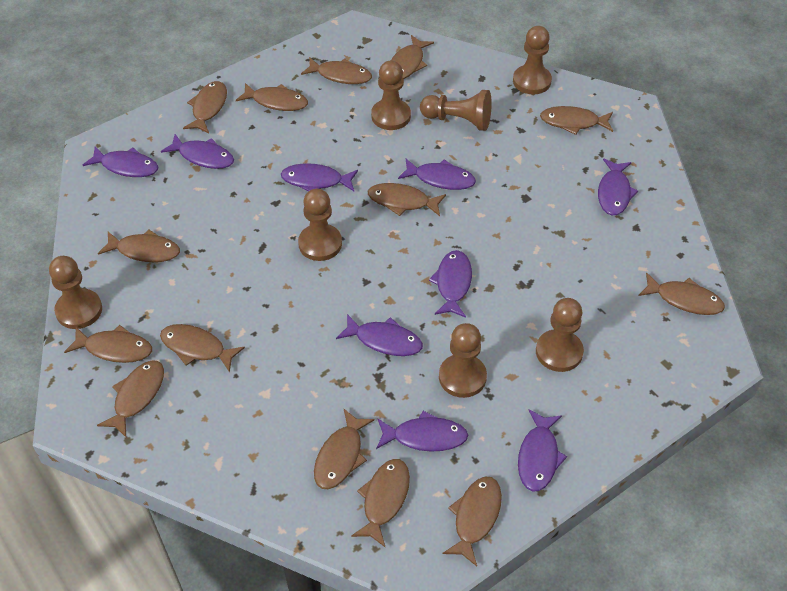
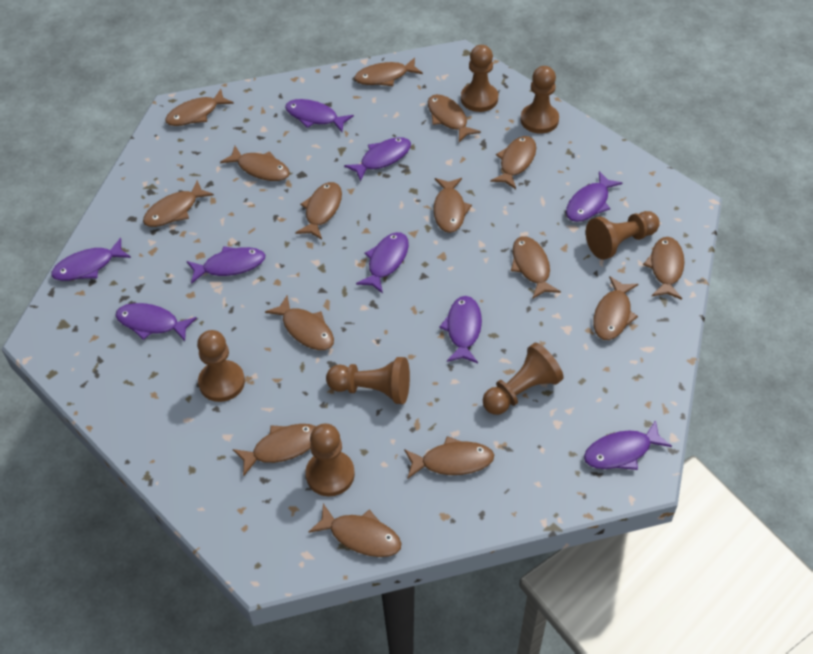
brown fish: [64,325,152,363] [97,360,164,437] [98,230,180,262] [160,324,245,373] [183,81,227,133] [236,83,308,111] [301,57,372,84] [314,409,375,489] [351,459,410,547] [368,183,446,216] [391,35,434,79] [442,477,502,566] [540,106,613,135] [638,272,725,315] = 14 -> [143,180,214,227] [165,89,234,126] [220,146,290,181] [233,424,316,477] [265,295,334,350] [295,182,342,240] [309,503,401,557] [354,57,423,86] [404,436,494,479] [428,94,481,142] [433,178,472,233] [490,136,536,189] [511,236,561,299] [593,276,638,340] [643,237,685,300] = 15

